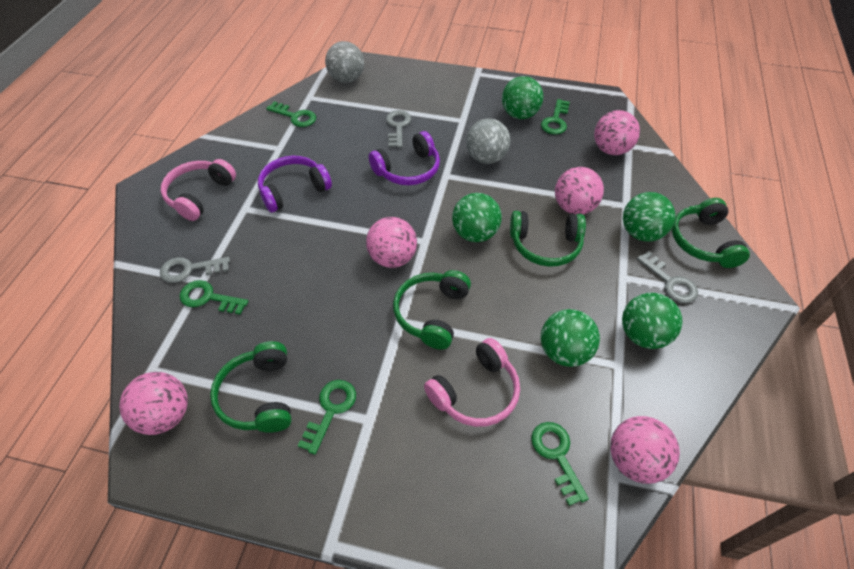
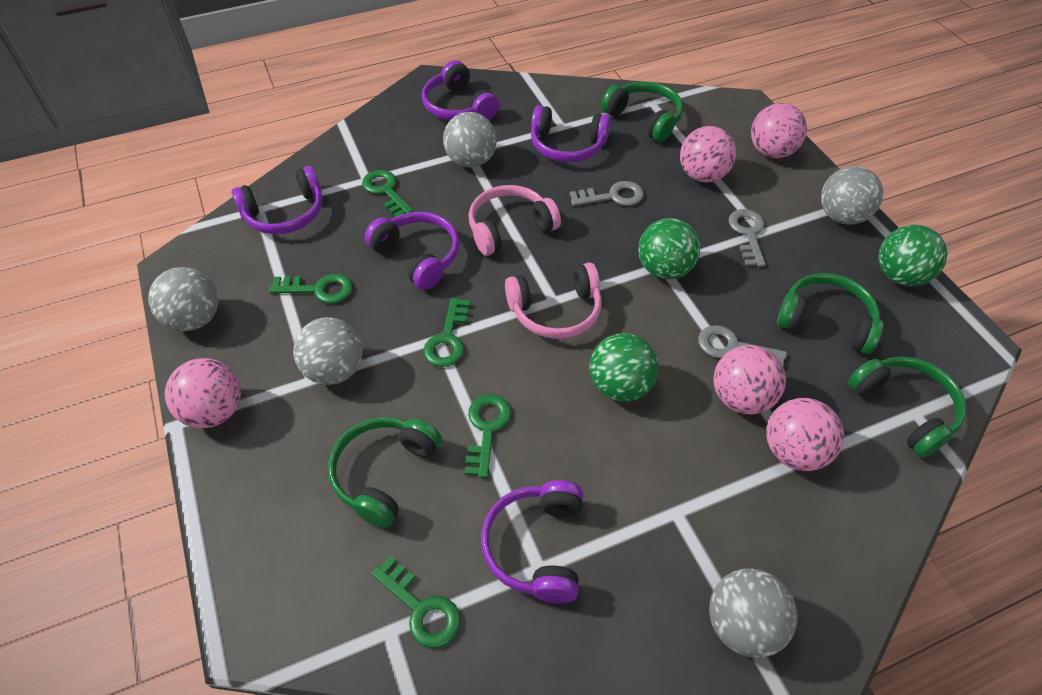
green ball: [452,193,502,242] [502,76,543,119] [541,309,600,367] [622,293,682,349] [623,192,675,242] = 5 -> [590,333,658,402] [638,218,700,279] [879,225,948,286] = 3
grey ball: [325,41,364,83] [466,118,510,164] = 2 -> [148,267,218,331] [293,317,363,385] [443,112,497,167] [709,568,798,658] [821,166,883,225] = 5
purple headphones: [258,156,332,212] [369,131,440,185] = 2 -> [232,166,323,234] [365,212,459,290] [422,60,499,120] [481,480,583,604] [531,105,610,162] = 5

